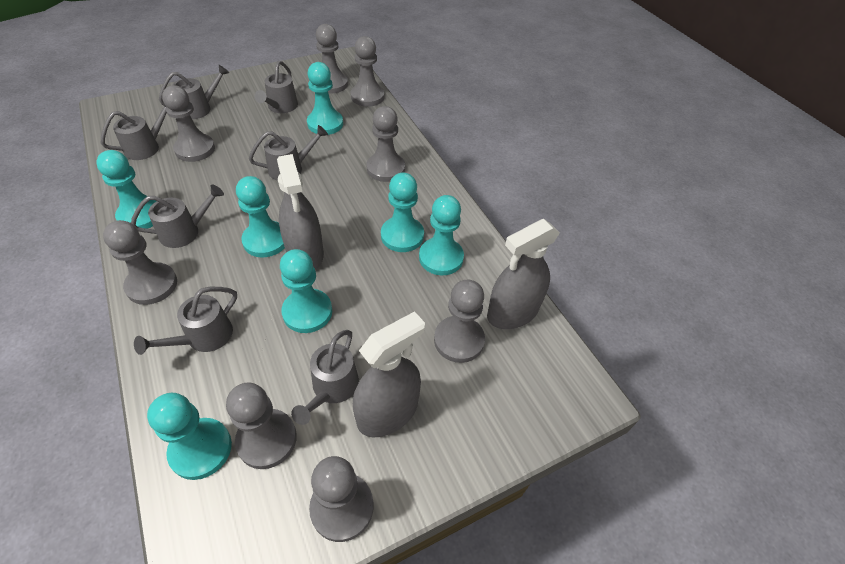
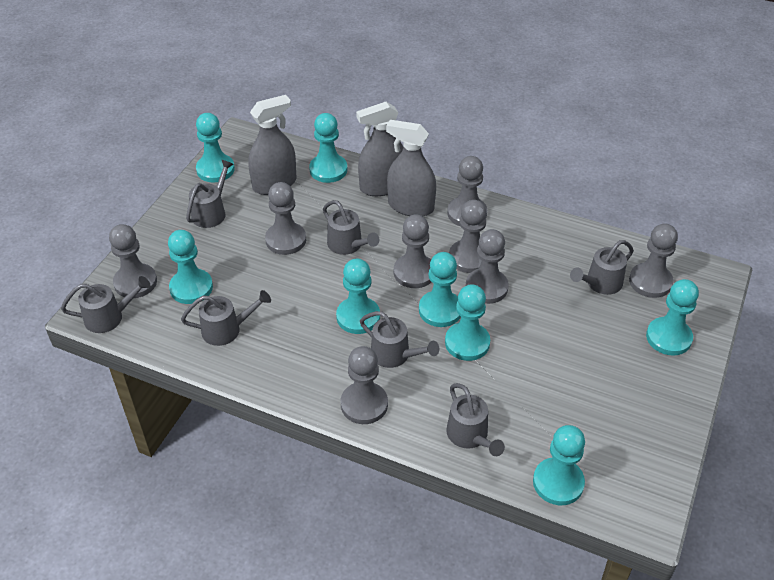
turquoise pawn: [96,150,157,229] [147,393,232,480] [236,176,285,258] [280,249,332,333] [307,62,343,135] [381,172,424,252] [419,195,464,275] = 7 -> [168,230,213,304] [196,113,235,182] [309,113,347,183] [336,259,380,334] [419,252,461,327] [445,284,490,361] [533,425,585,505] [646,279,699,356] = 8

